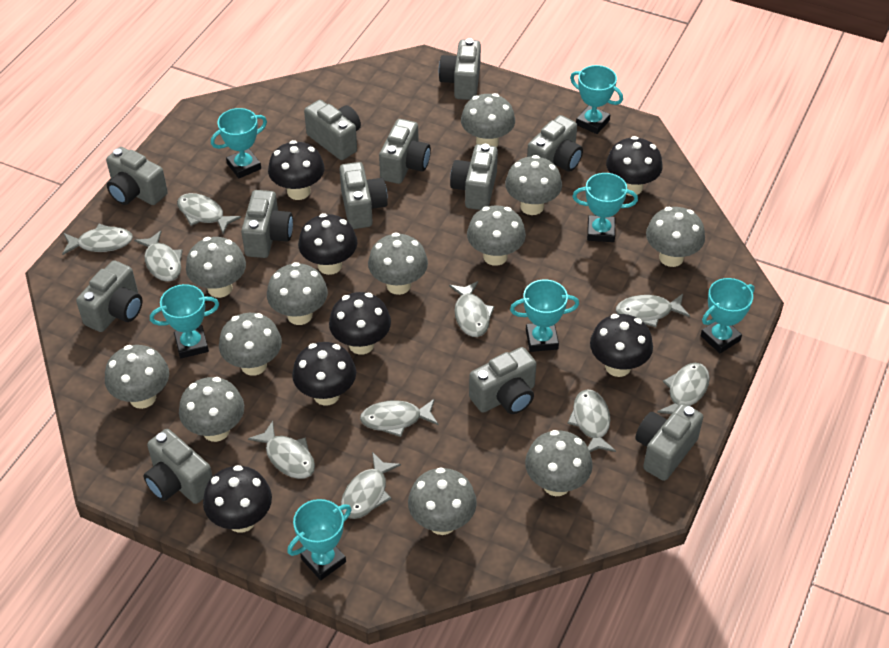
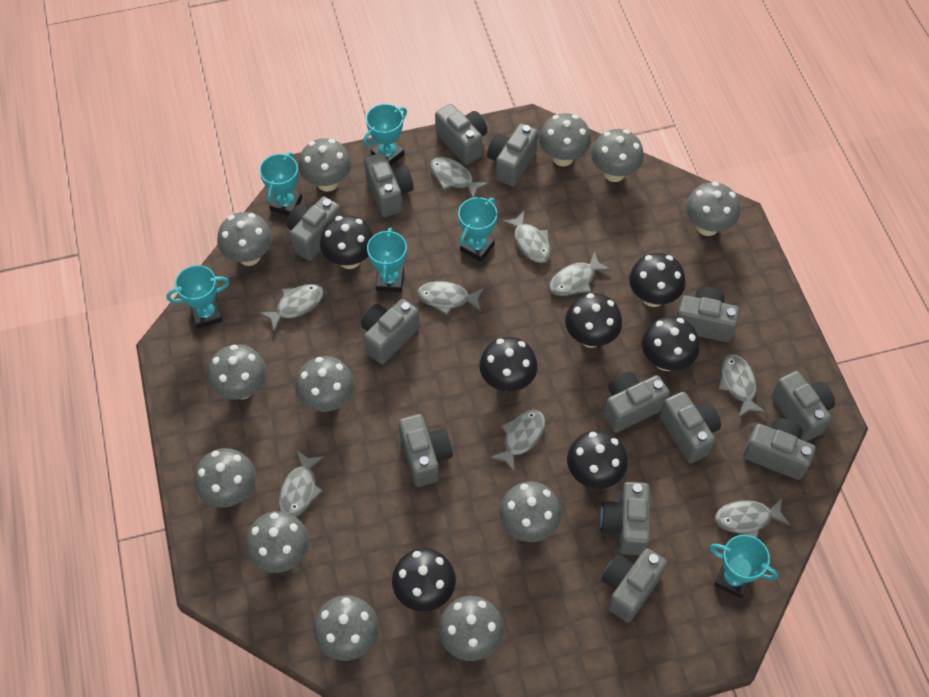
grey camera: [76,260,142,332] [106,147,168,205] [144,429,213,504] [241,190,293,258] [304,100,361,160] [340,162,388,229] [379,119,431,184] [439,38,481,100] [450,144,498,210] [469,347,537,414] [527,115,583,172] [635,403,703,481] = 12 -> [286,197,341,261] [361,299,420,364] [364,153,413,217] [399,414,453,487] [435,104,487,165] [487,123,538,187] [600,482,650,556] [601,548,667,623] [604,372,670,432] [660,392,721,463] [675,287,739,342] [743,418,815,480] [771,371,835,442] = 13
grey fish: [62,224,133,255] [134,230,183,282] [177,193,241,234] [248,421,315,479] [341,452,401,519] [360,399,438,437] [449,281,495,337] [567,389,616,452] [616,294,690,327] [657,363,710,414] = 10 -> [259,284,324,331] [279,451,325,517] [417,281,484,315] [430,157,489,198] [489,410,545,472] [502,211,551,263] [549,251,611,296] [715,498,790,538] [719,354,766,418] = 9
turquoise trophy: [150,284,219,358] [211,108,267,178] [287,499,351,580] [510,279,579,352] [570,65,623,134] [572,173,638,242] [701,278,755,353] = 7 -> [166,265,230,329] [259,152,302,216] [363,104,407,166] [367,227,407,292] [458,197,497,262] [709,535,778,598] = 6

